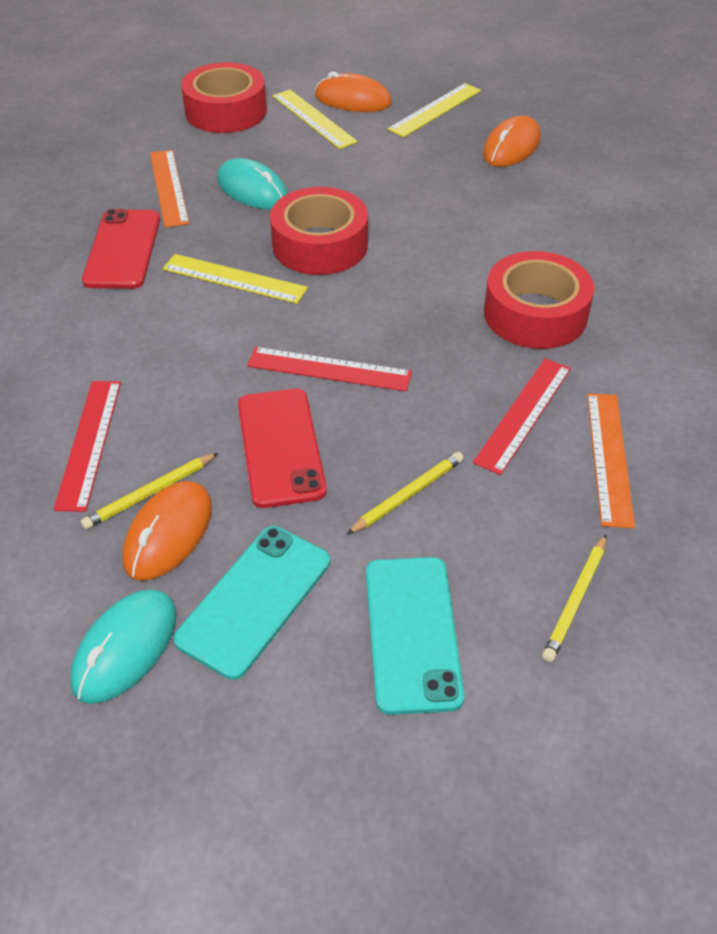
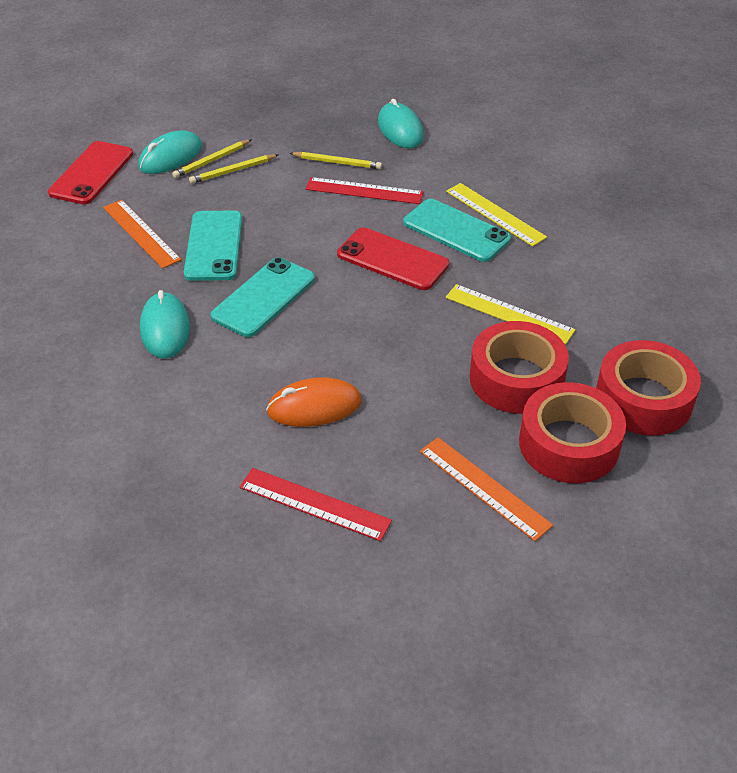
orange mouse: [122,481,212,581] [315,71,392,112] [483,116,541,167] = 3 -> [266,377,362,427] = 1
red ruler: [54,381,121,512] [247,347,412,392] [473,358,571,475] = 3 -> [240,468,392,541] [305,177,423,204] = 2
turquoise mouse: [70,590,176,704] [217,158,287,210] = 2 -> [138,130,202,174] [140,290,190,358] [378,99,424,148] = 3
turquoise phone: [173,526,330,680] [366,557,465,715] = 2 -> [184,211,242,281] [210,257,315,337] [403,199,511,262] = 3
yellow ruler: [163,254,308,304] [273,89,358,149] [387,83,481,137] = 3 -> [446,183,547,247] [446,284,576,344] = 2

